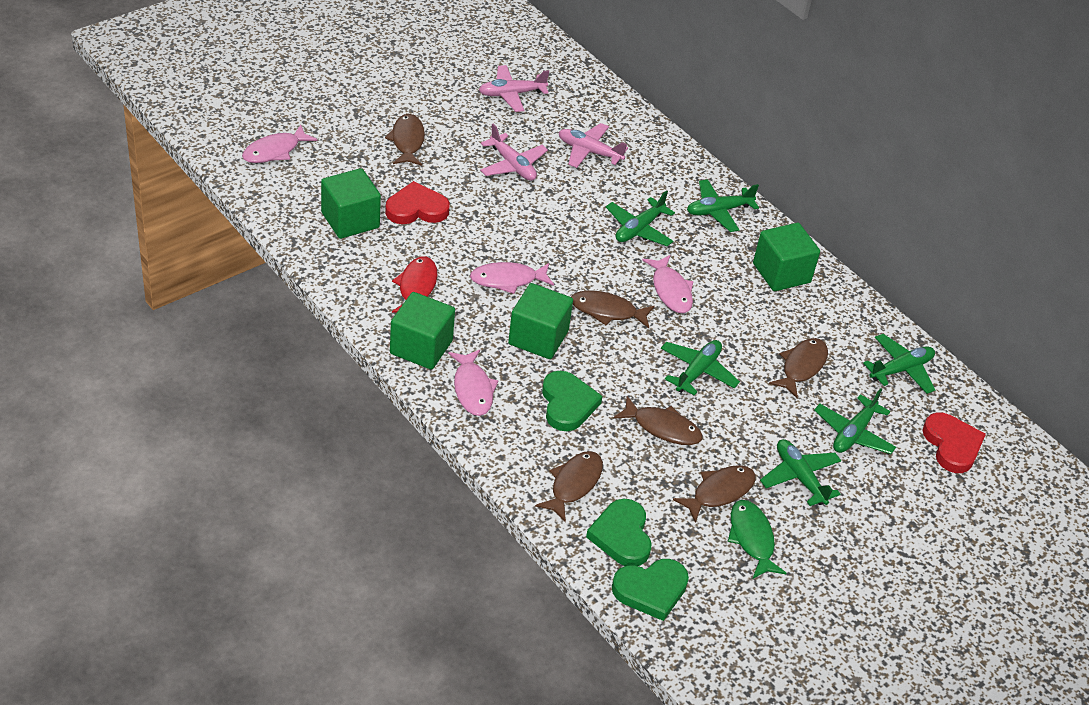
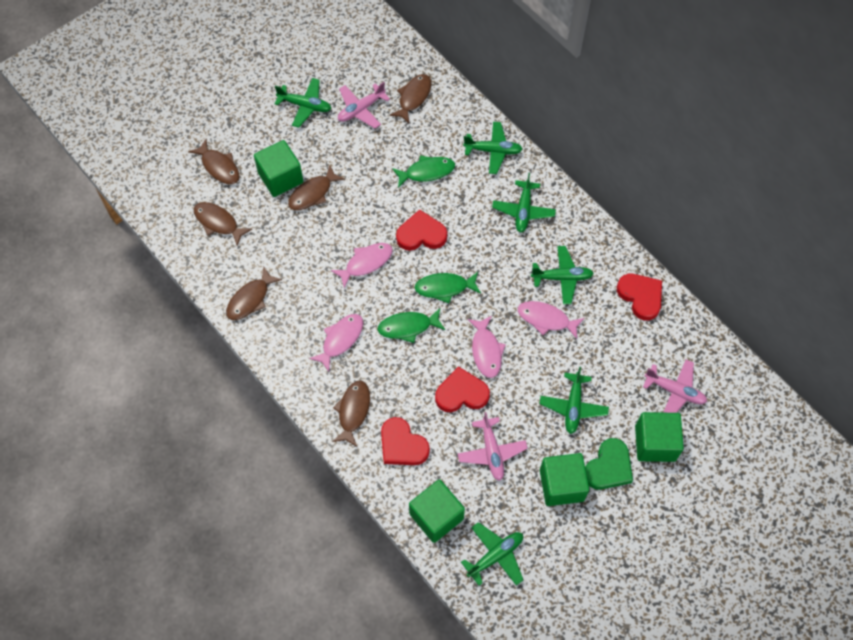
green fish: [728,500,787,578] = 1 -> [378,308,445,343] [392,155,455,188] [415,272,481,303] = 3
green heart: [542,371,602,431] [586,499,652,566] [612,559,689,621] = 3 -> [585,438,633,490] = 1
red fish: [392,256,438,313] = 1 -> none = 0
red heart: [385,181,450,224] [922,412,986,473] = 2 -> [381,417,430,465] [396,210,447,251] [435,366,490,412] [617,274,662,320] = 4

